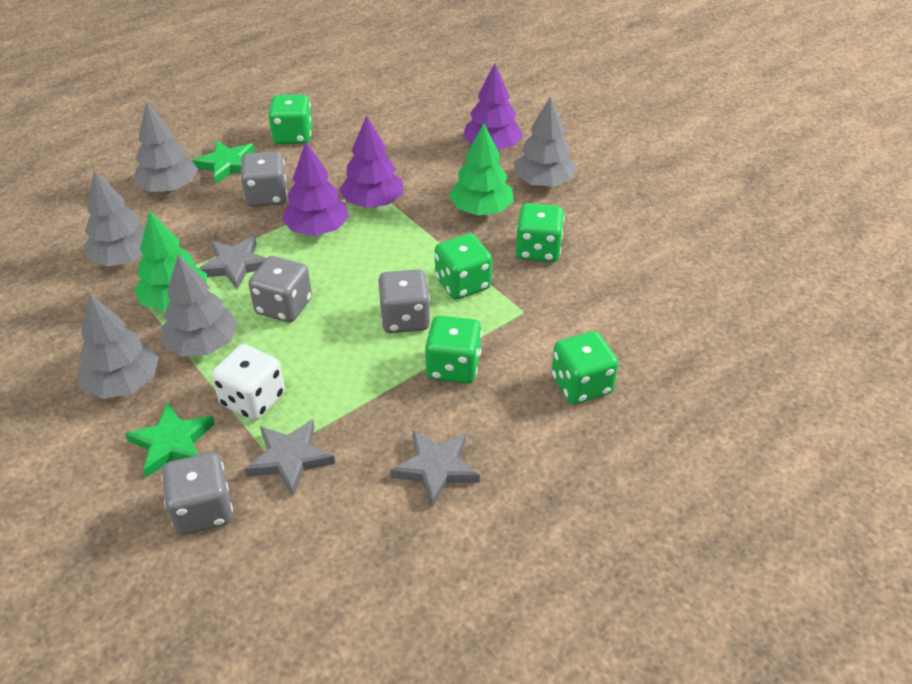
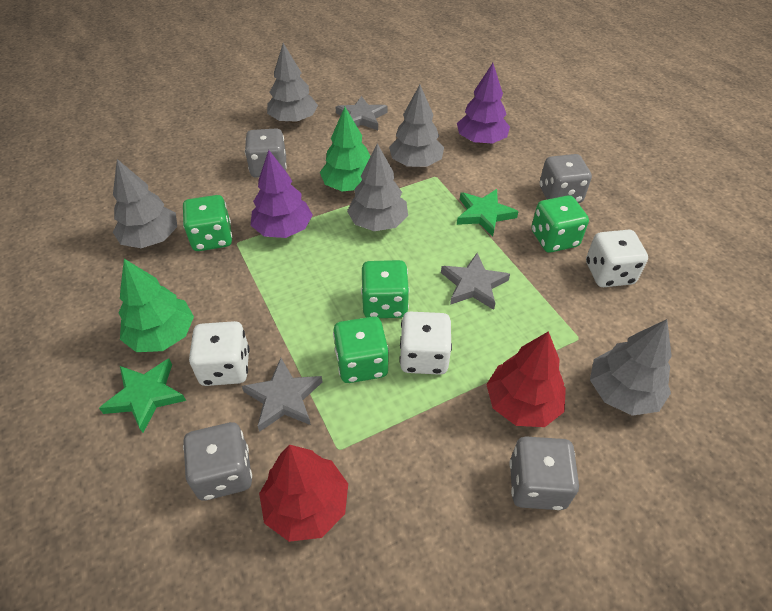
green dice: [268,94,313,144] [425,315,482,384] [435,234,492,299] [516,203,565,262] [551,331,618,404] = 5 -> [183,195,232,251] [333,317,389,383] [361,260,409,318] [531,195,589,253] = 4
purple tree: [282,142,349,236] [339,116,403,208] [463,63,523,150] = 3 -> [251,150,313,238] [457,63,510,144] = 2
red tree: none = 0 -> [259,444,348,542] [486,331,566,427] = 2
white dice: [212,344,285,421] = 1 -> [189,321,250,386] [399,312,452,375] [586,230,648,287] = 3

